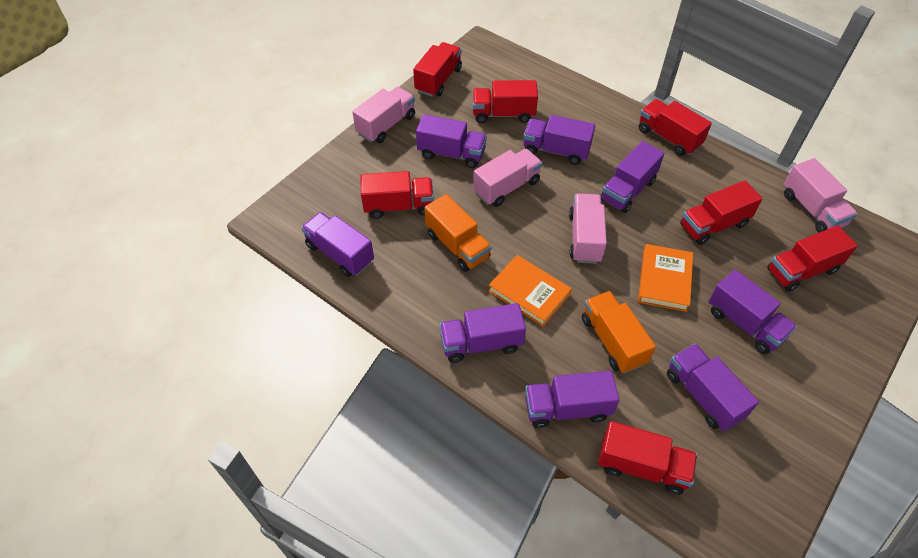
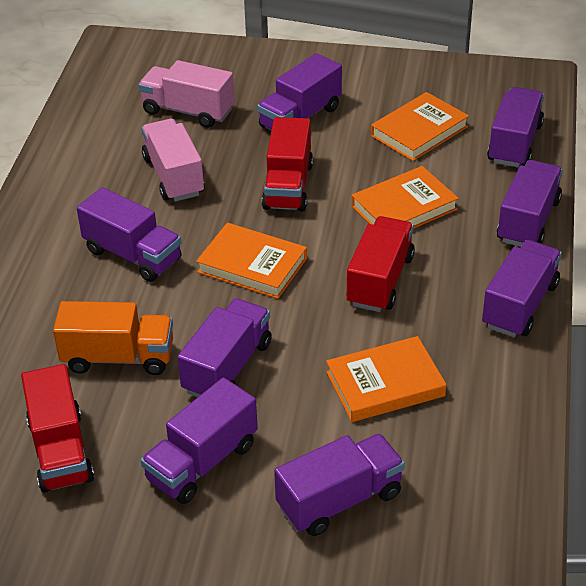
orange book: [489,255,572,327] [638,244,693,312] = 2 -> [196,223,307,299] [326,336,446,422] [351,166,459,229] [371,92,469,161] = 4
orange truck: [425,194,492,272] [582,291,656,374] = 2 -> [53,301,173,375] = 1
pink truck: [352,87,415,143] [473,149,542,207] [569,193,607,264] [784,158,857,233] = 4 -> [138,60,234,128] [141,119,205,201] = 2
red truck: [361,171,434,219] [413,42,462,97] [472,80,538,123] [598,421,697,495] [639,99,712,156] [680,181,763,245] [767,226,858,292] = 7 -> [21,364,94,493] [262,117,313,212] [346,216,415,312] = 3

